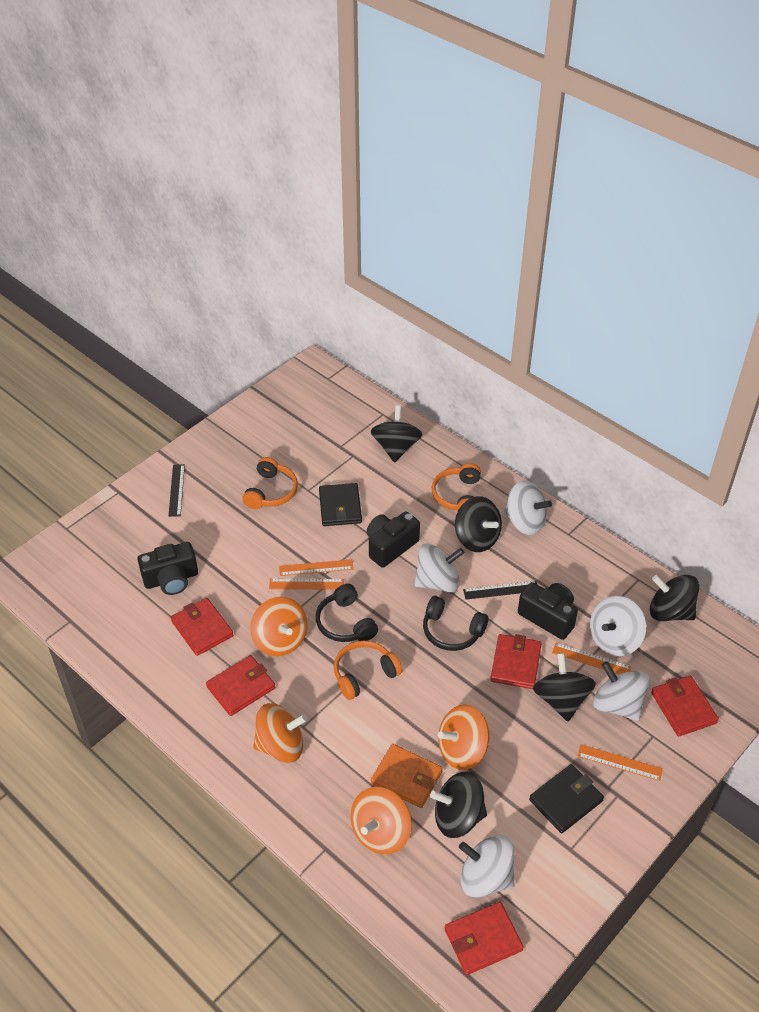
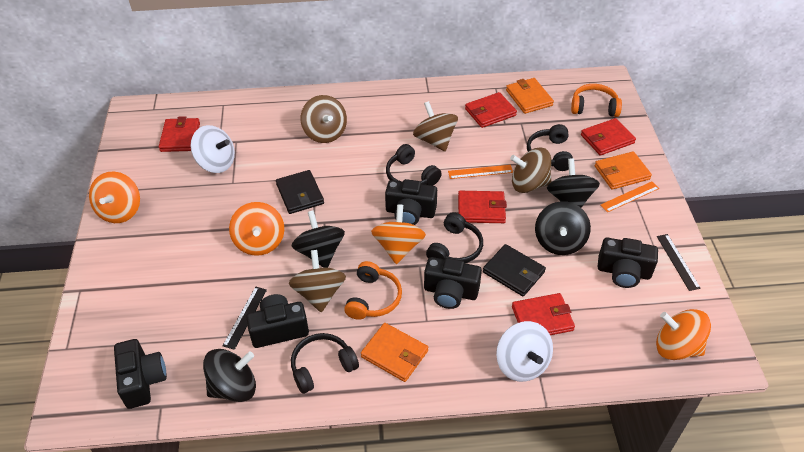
black camera: [137,542,198,595] [367,511,420,568] [518,582,578,640] = 3 -> [114,339,167,409] [246,294,309,348] [385,179,437,225] [424,257,482,309] [597,238,658,288] = 5
black headphones: [316,584,378,642] [423,596,488,651] = 2 -> [291,333,359,394] [386,144,442,186] [426,212,483,263] [527,124,573,171] = 4
black spinning top: [371,405,423,463] [430,771,487,838] [455,496,502,552] [533,653,596,721] [650,575,699,621] = 5 -> [203,349,256,402] [292,210,345,268] [535,201,591,255] [547,158,600,208] = 4
brown spinning top: none = 0 -> [289,250,346,312] [301,95,347,143] [413,101,458,151] [510,148,551,193] = 4
orange headphones: [242,457,298,509] [334,641,402,700] [432,463,481,511] = 3 -> [344,261,402,320] [571,84,622,117] = 2
orange ruler: [269,579,344,590] [279,559,353,576] [552,643,631,674] [578,744,663,781] = 4 -> [448,165,513,179] [600,181,659,212] = 2
orange wallet: [371,744,443,808] = 1 -> [361,323,428,382] [506,78,554,114] [595,151,652,190] = 3
white spinning top: [414,543,464,592] [459,835,515,897] [504,480,552,535] [590,596,646,656] [593,661,650,721] = 5 -> [191,125,235,173] [496,321,553,382] = 2

